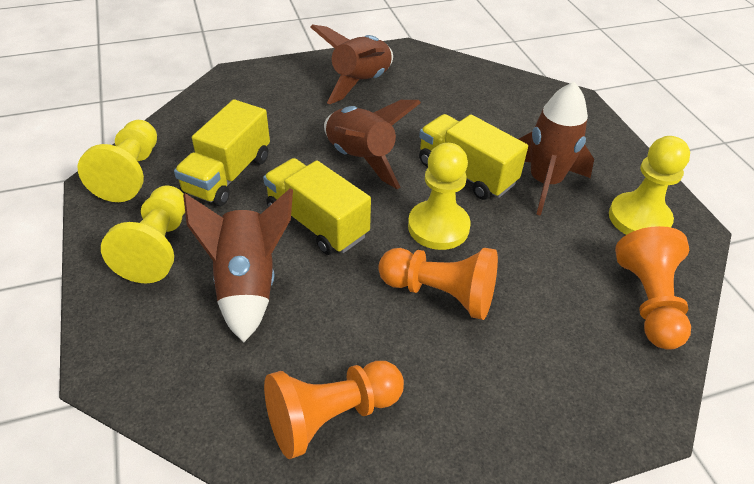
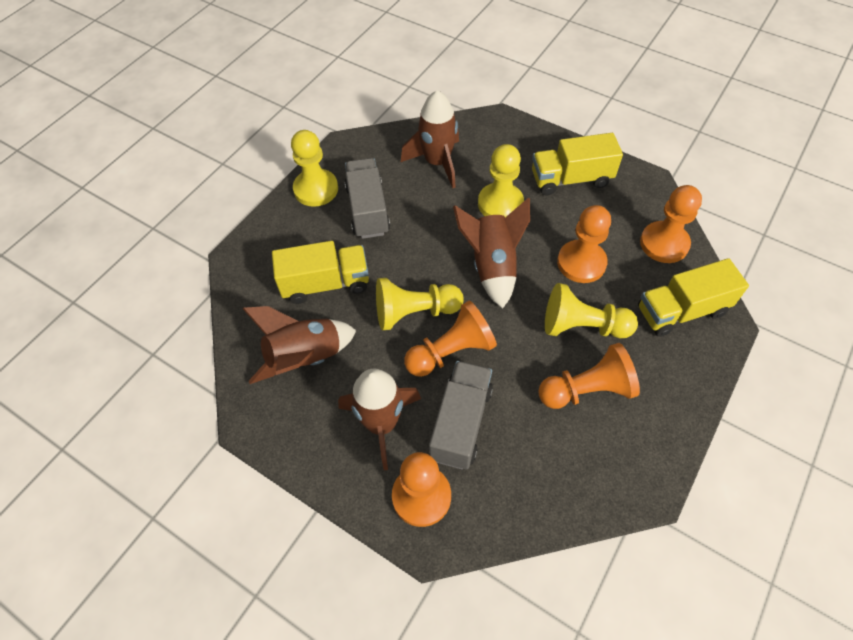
grey truck: none = 0 -> [345,158,390,239] [429,361,493,469] = 2
orange pawn: [264,361,404,459] [378,248,498,320] [615,226,691,350] = 3 -> [392,452,451,527] [404,301,497,377] [538,343,640,409] [557,205,611,283] [640,185,702,263] = 5

